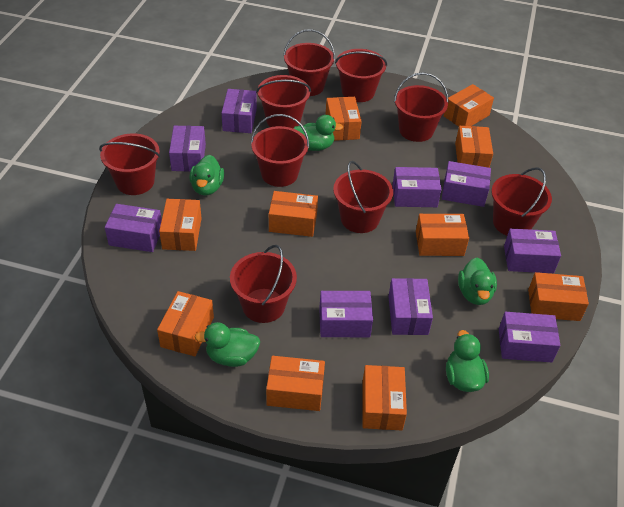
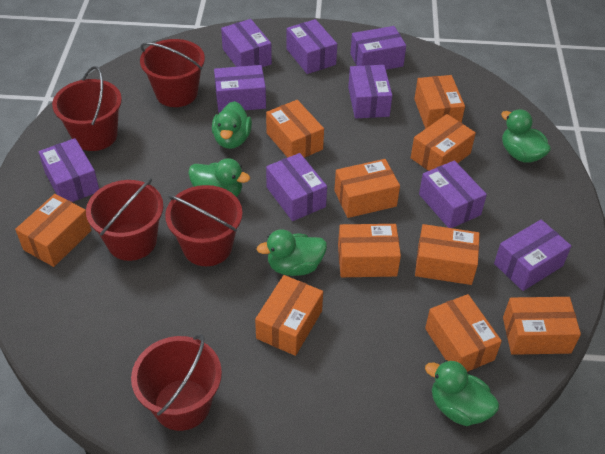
red bucket: [99,133,160,195] [230,245,297,323] [251,114,309,187] [256,75,311,128] [283,29,335,96] [333,161,393,233] [335,49,387,102] [394,72,449,142] [491,167,552,236] = 9 -> [52,66,122,151] [86,178,164,261] [131,334,222,431] [140,39,205,107] [165,185,243,266] = 5

